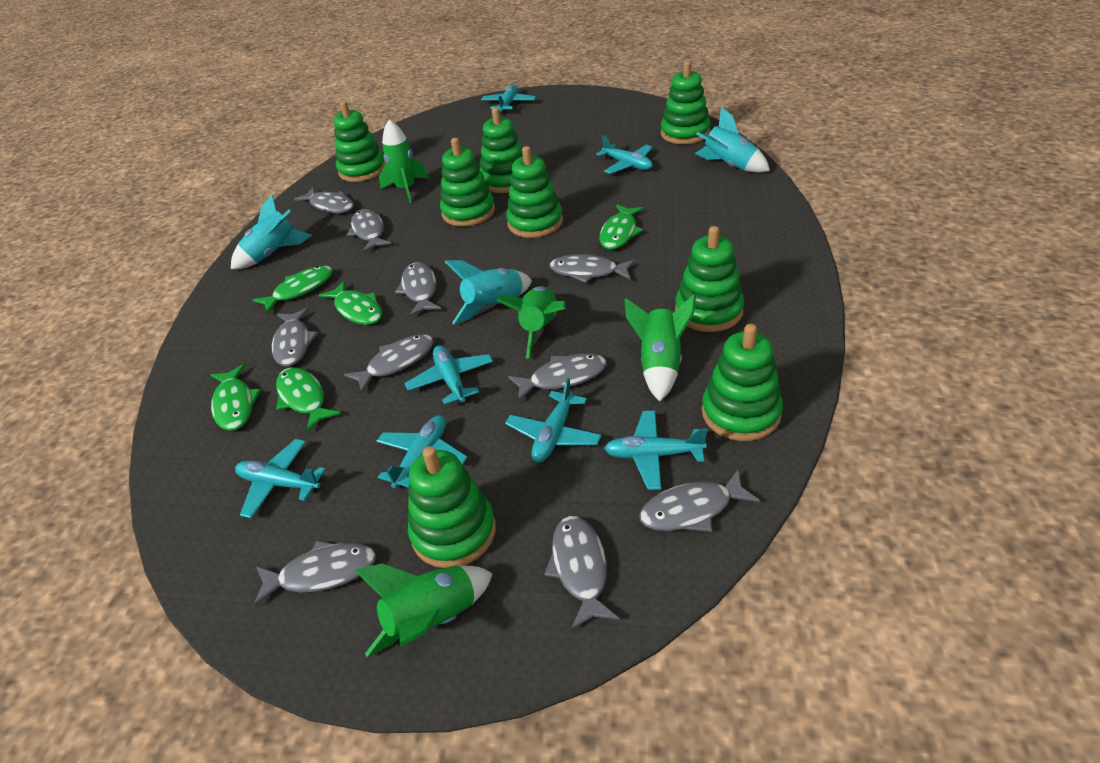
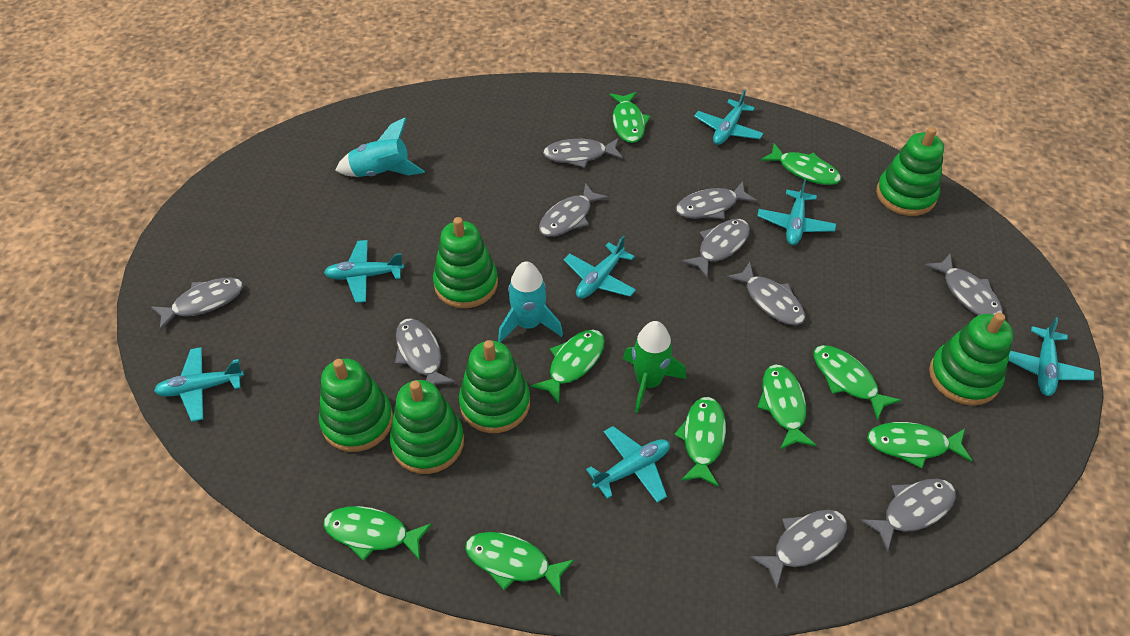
green fish: [211,364,261,431] [253,266,333,314] [276,367,341,432] [318,281,383,325] [599,205,644,249] = 5 -> [323,506,432,561] [465,532,574,597] [530,329,605,404] [609,92,651,143] [674,397,726,487] [757,364,817,450] [761,143,841,185] [813,345,901,420] [867,422,972,469] = 9
green rocket: [354,563,493,657] [379,119,429,203] [496,286,566,359] [625,294,696,401] = 4 -> [623,321,686,413] = 1
green stacking toy: [334,101,386,182] [408,446,496,568] [440,138,495,226] [480,108,523,193] [506,146,563,238] [661,61,711,144] [675,226,744,332] [702,324,783,441] = 8 -> [319,359,393,452] [390,380,464,474] [433,217,498,308] [459,340,530,433] [876,127,944,216] [929,313,1013,406] = 6
turquoise rocket: [231,195,312,269] [444,260,532,324] [695,107,770,173] = 3 -> [335,117,425,177] [498,261,563,342] = 2

